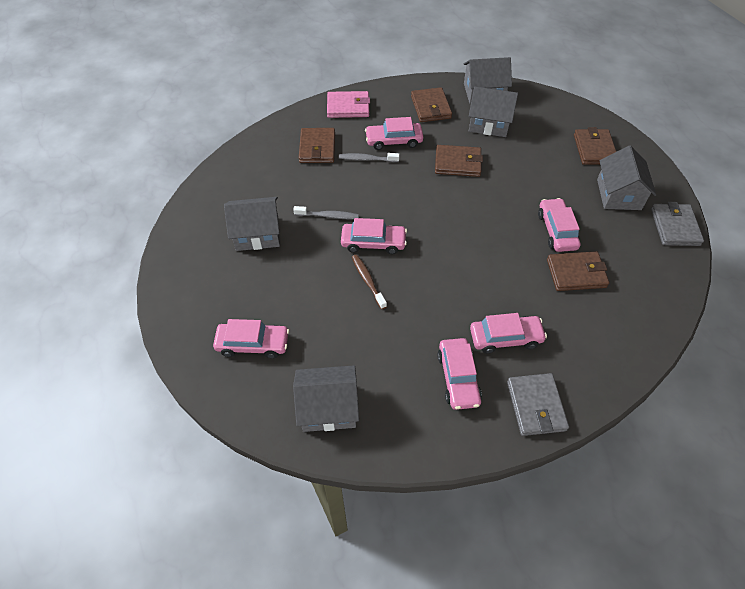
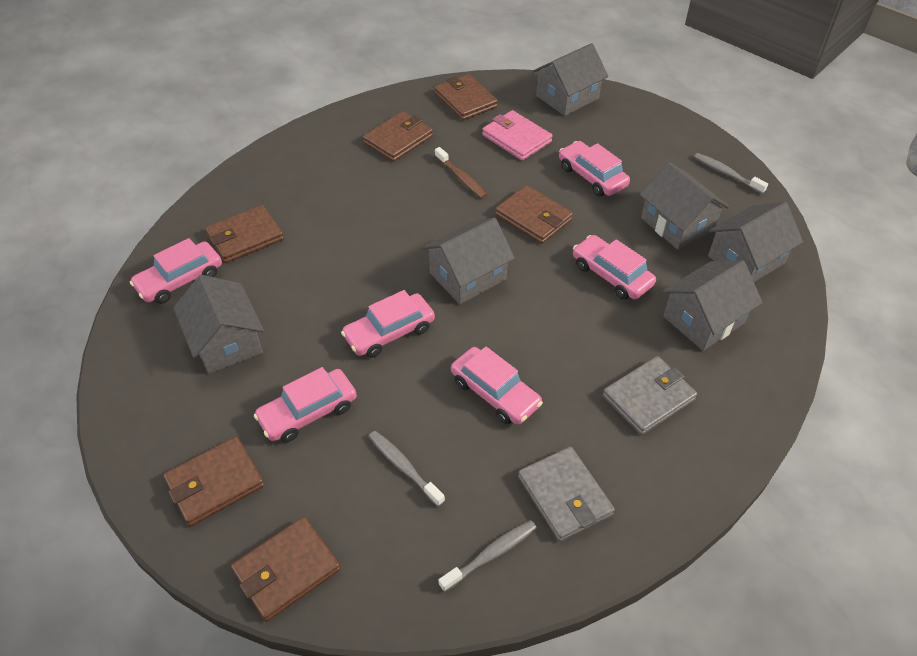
brown wallet: [299,128,335,163] [411,87,452,122] [435,145,483,177] [547,251,609,291] [574,127,616,165] = 5 -> [163,436,264,527] [205,205,284,263] [231,517,340,622] [363,111,433,162] [435,74,498,120] [495,185,573,244] = 6
grey house: [224,197,280,251] [293,365,359,432] [464,57,512,104] [469,87,518,137] [597,145,656,210] = 5 -> [173,275,264,374] [422,218,515,304] [533,43,608,116] [640,162,729,250] [663,260,763,351] [708,202,803,282] = 6
grey toothbrush: [293,206,359,219] [339,153,400,162] = 2 -> [369,431,445,507] [439,520,537,592] [694,153,768,194] = 3

